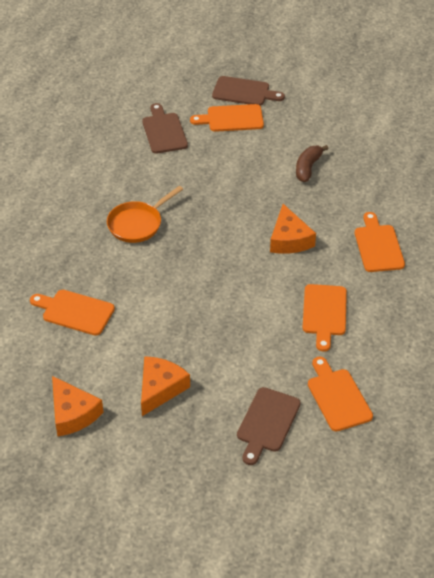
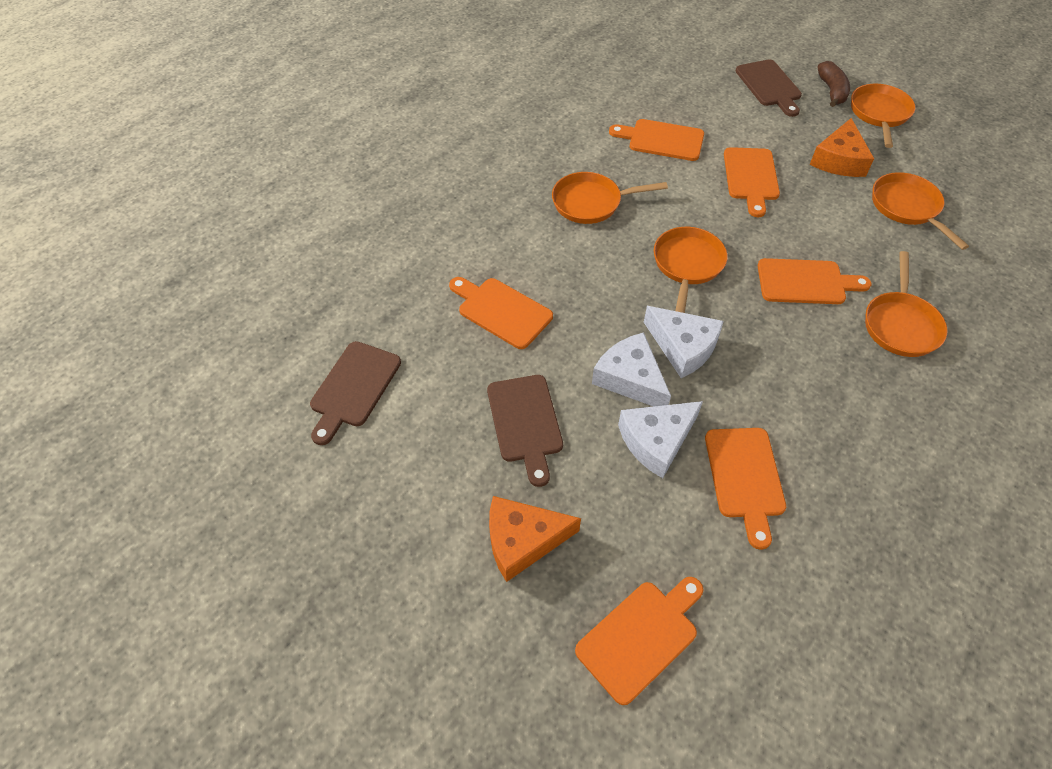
orange cheese: [52,376,103,436] [141,356,190,416] [270,204,316,254] = 3 -> [489,496,581,582] [810,118,874,177] = 2
orange cutting board: [30,290,115,336] [190,104,264,132] [303,284,347,352] [308,357,373,432] [355,212,405,272] = 5 -> [449,277,553,349] [575,577,704,705] [609,119,704,161] [705,428,786,550] [724,147,780,217] [758,258,871,304] = 6
orange pan: [107,186,183,243] = 1 -> [552,172,668,224] [654,227,728,313] [851,84,916,148] [865,251,947,357] [872,172,969,250] = 5
white cheese: none = 0 -> [592,333,671,407] [618,401,703,478] [644,306,724,378] = 3

